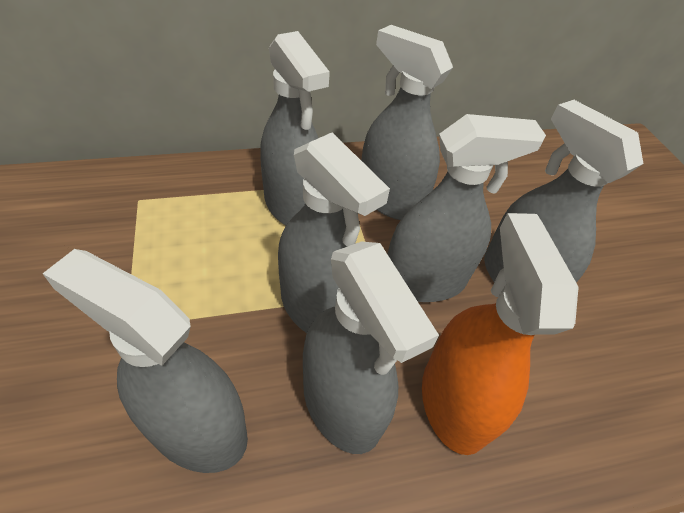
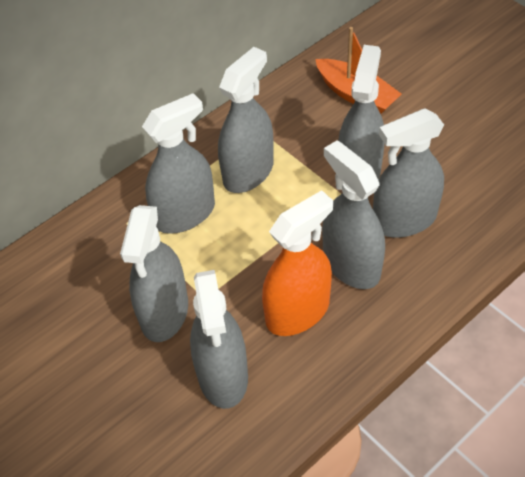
orange boat: none = 0 -> [315,27,401,114] = 1

